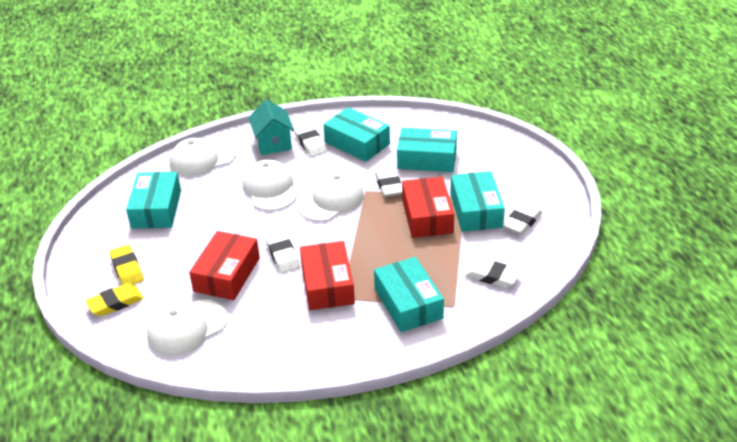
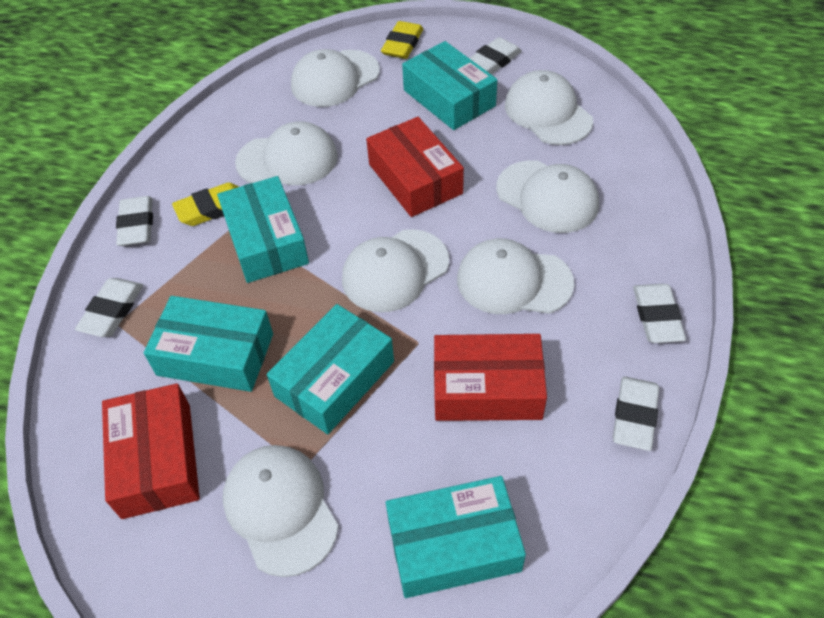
turquoise house: [249,99,294,155] = 1 -> none = 0
white cap: [147,300,227,356] [170,138,236,177] [242,160,297,211] [298,172,364,221] = 4 -> [223,445,338,577] [235,121,338,185] [291,49,380,107] [342,229,449,312] [457,238,574,314] [496,160,599,233] [505,70,593,145] = 7

